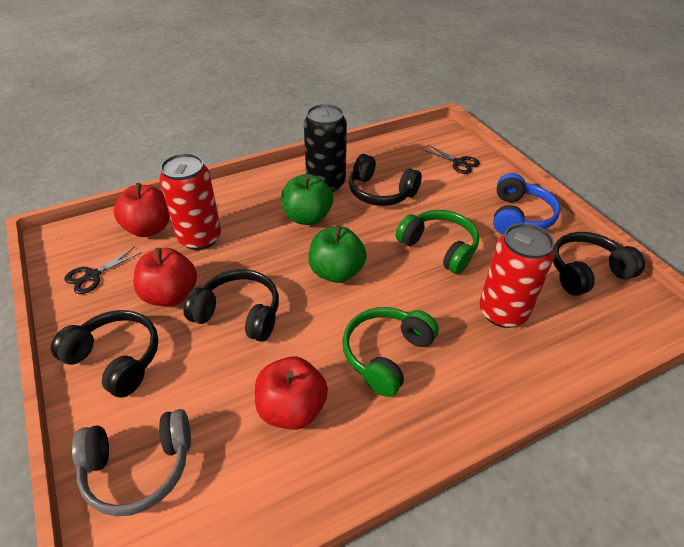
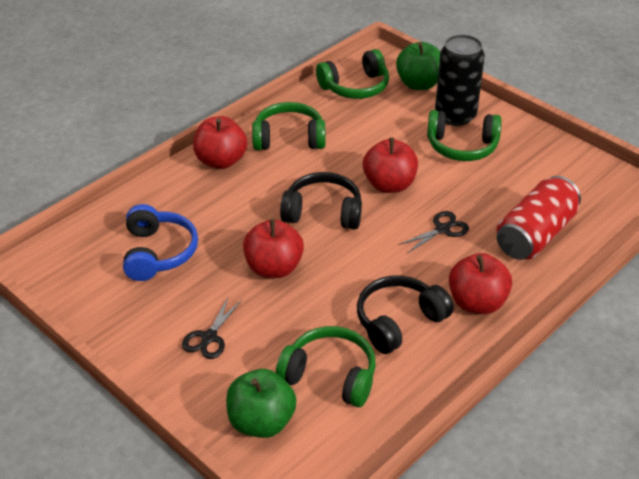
black headphones: [51,310,159,398] [184,269,279,342] [349,154,422,206] [553,232,645,296] = 4 -> [280,172,362,230] [357,276,454,354] = 2
green headphones: [342,307,439,397] [396,210,479,274] = 2 -> [252,102,326,150] [276,326,376,407] [316,49,389,99] [427,110,502,161] = 4
grey headphones: [72,409,191,516] = 1 -> none = 0
red apple: [113,183,170,237] [133,248,197,307] [255,356,328,430] = 3 -> [193,116,247,169] [243,219,304,278] [363,138,418,193] [449,253,512,314] = 4
red can: [159,153,221,250] [479,223,555,328] = 2 -> [497,176,581,260] = 1

